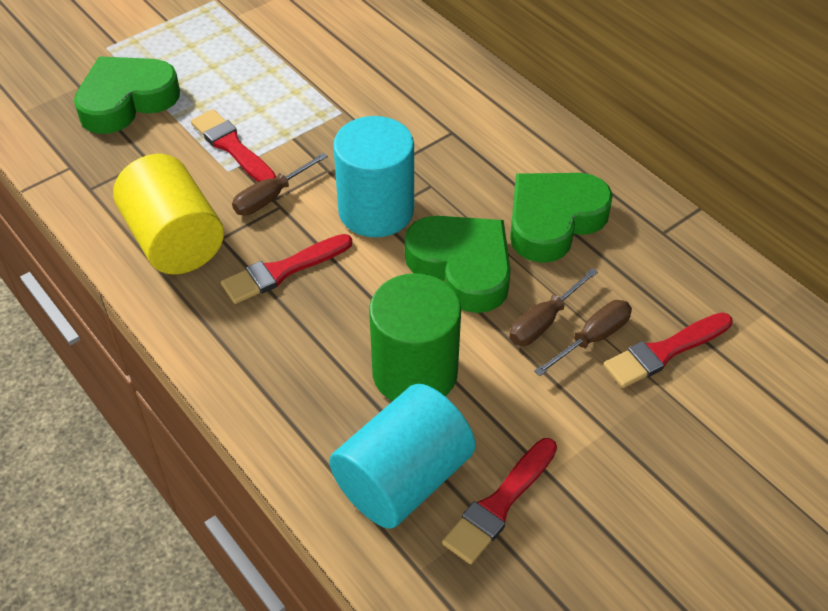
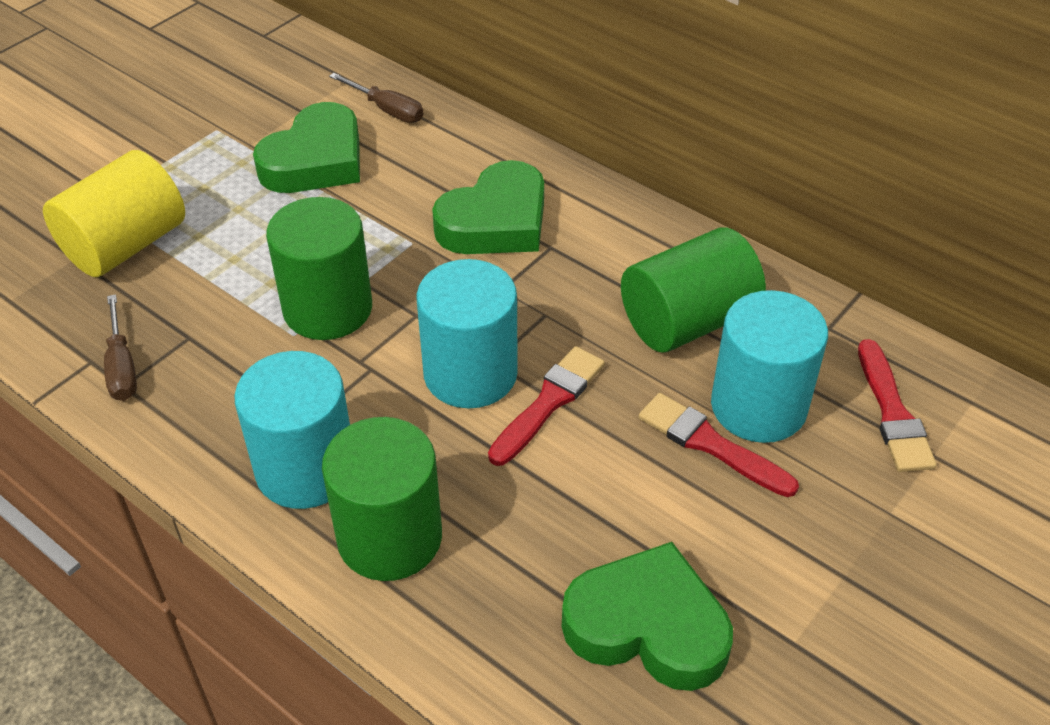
brown screwdriver: [232,153,328,215] [509,268,598,346] [534,300,632,376] = 3 -> [104,294,137,401] [329,73,423,123] = 2
green cylinder: [369,273,461,401] = 1 -> [266,197,372,340] [322,417,442,581] [621,227,766,353] = 3
red brush: [191,109,276,182] [221,234,352,304] [442,438,557,564] [603,312,732,388] = 4 -> [488,346,605,466] [638,393,799,497] [858,339,937,472] = 3
turquoise cylinder: [329,384,476,529] [333,116,414,237] = 2 -> [234,351,350,509] [416,259,518,408] [711,290,828,443] = 3

